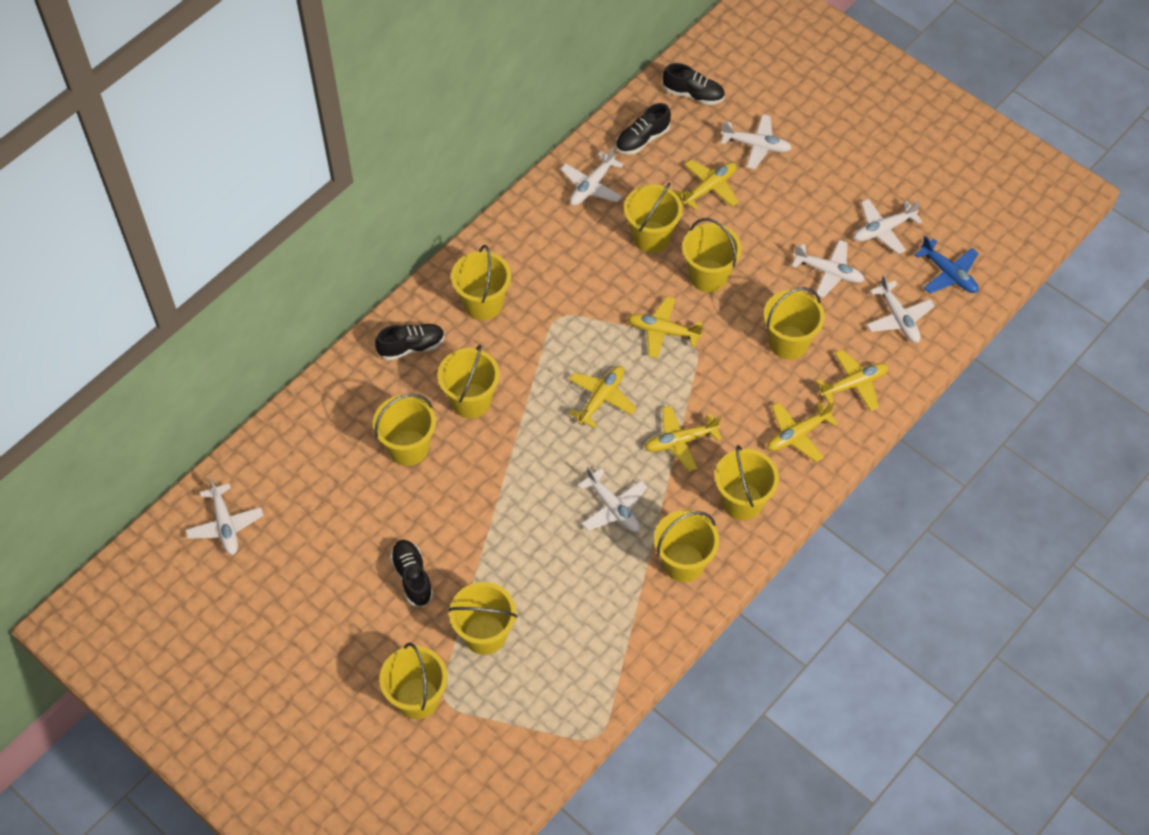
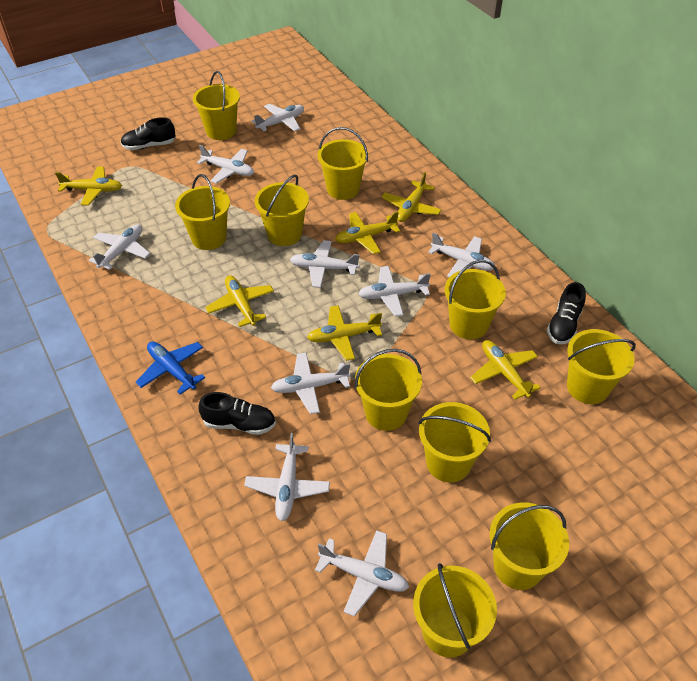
black shoe: [375,324,445,361] [390,540,433,607] [616,103,671,155] [663,63,725,105] = 4 -> [120,117,176,150] [199,392,276,435] [547,282,586,344] = 3
white plane: [185,478,263,555] [561,147,623,206] [578,466,647,532] [721,114,792,169] [792,240,865,298] [854,199,922,254] [866,275,934,343] = 7 -> [88,224,150,270] [197,145,254,184] [244,433,330,521] [252,104,304,132] [271,353,350,414] [290,240,359,288] [315,530,409,617] [358,266,431,316] [428,233,495,277] = 9

